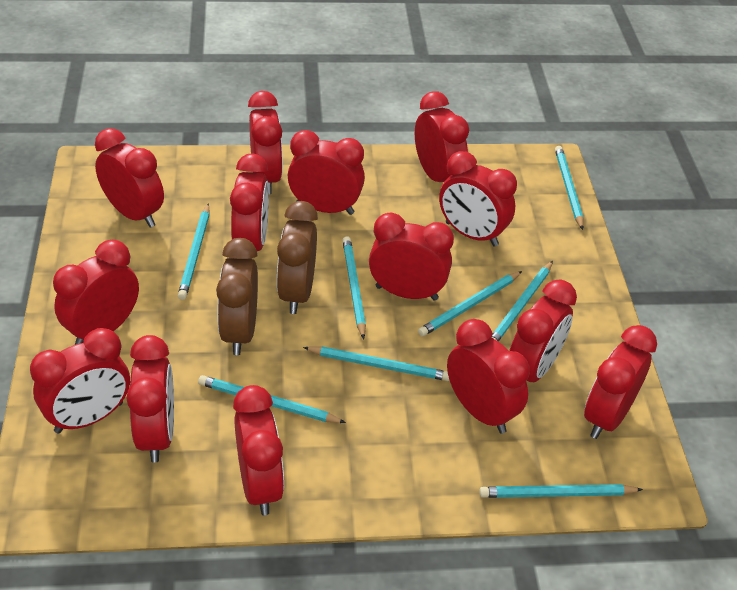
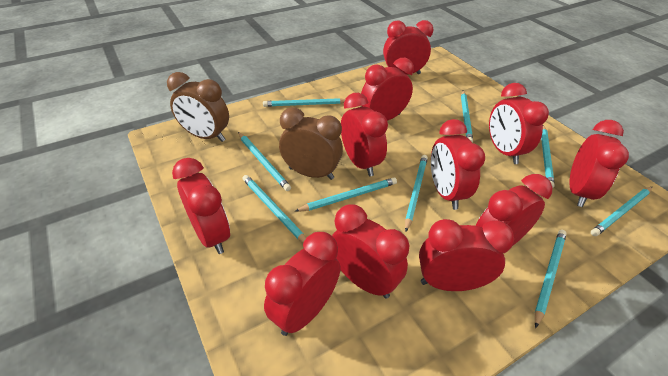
red clock: [30,328,130,434] [53,240,139,345] [95,128,164,228] [126,335,174,463] [230,153,269,251] [233,385,284,515] [248,91,283,194] [288,130,365,215] [369,212,454,301] [415,91,469,182] [439,151,517,247] [447,319,530,434] [509,279,577,382] [584,325,657,439] = 14 -> [172,158,230,254] [264,232,340,336] [332,204,409,299] [341,93,388,176] [361,58,414,121] [383,20,434,75] [419,219,514,291] [431,119,485,210] [475,174,553,246] [489,83,549,164] [570,120,629,207] = 11
turquoise pencil: [178,203,210,300] [198,375,346,423] [303,346,449,381] [342,236,366,339] [418,271,522,336] [479,484,643,498] [491,261,553,342] [555,146,583,230] = 8 -> [238,132,291,191] [243,175,306,242] [263,98,345,107] [295,178,397,212] [405,155,428,231] [461,91,473,142] [535,230,567,328] [541,125,555,187] [591,187,652,236] = 9

